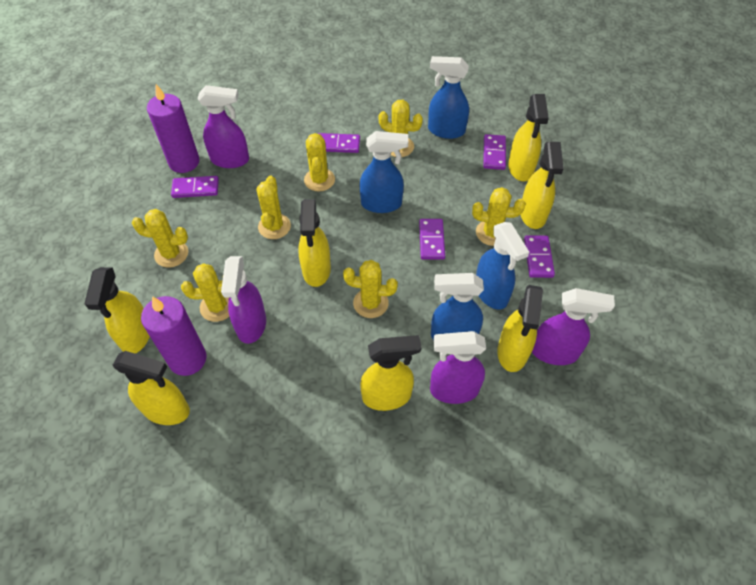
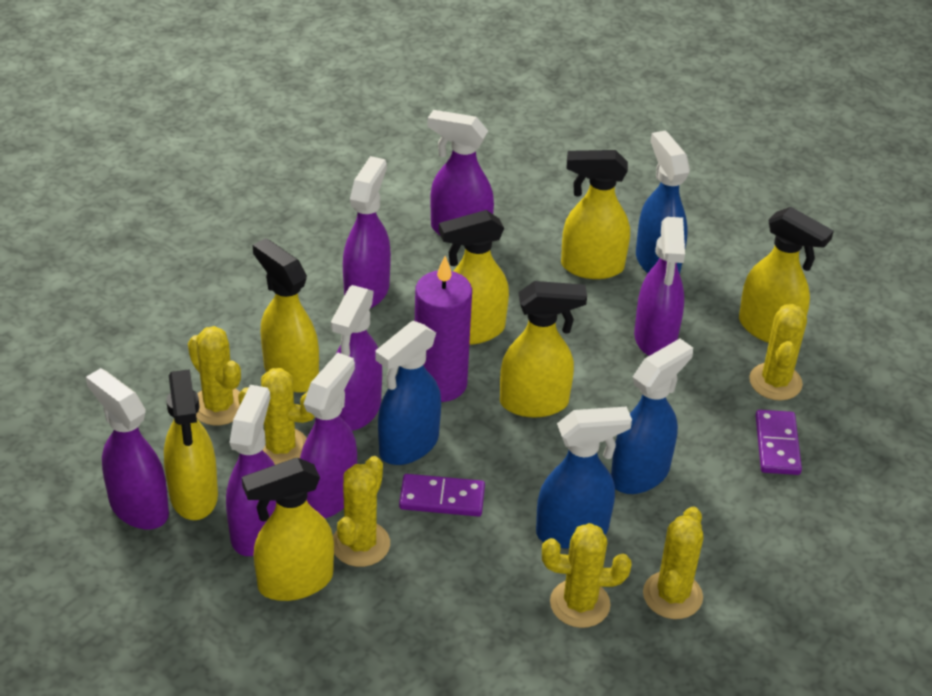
purple candle: [141,296,206,376] [147,84,200,173] = 2 -> [415,256,472,402] = 1
purple domino: [171,176,219,198] [318,133,360,153] [419,219,445,260] [483,134,506,170] [524,235,555,278] = 5 -> [399,474,485,517] [755,410,802,475] = 2
purple spray bottle: [197,85,249,168] [221,256,266,344] [430,331,486,404] [532,288,615,365] = 4 -> [86,368,169,529] [226,385,276,556] [300,353,357,518] [331,285,382,431] [343,156,391,309] [427,110,494,235] [634,217,685,356] = 7
yellow cactus: [132,209,188,268] [181,263,229,322] [256,176,291,239] [304,133,335,192] [343,260,398,318] [378,100,423,157] [472,187,525,246] = 7 -> [188,326,241,425] [238,368,315,465] [333,456,390,567] [542,523,631,628] [643,506,704,619] [749,304,807,400] = 6

